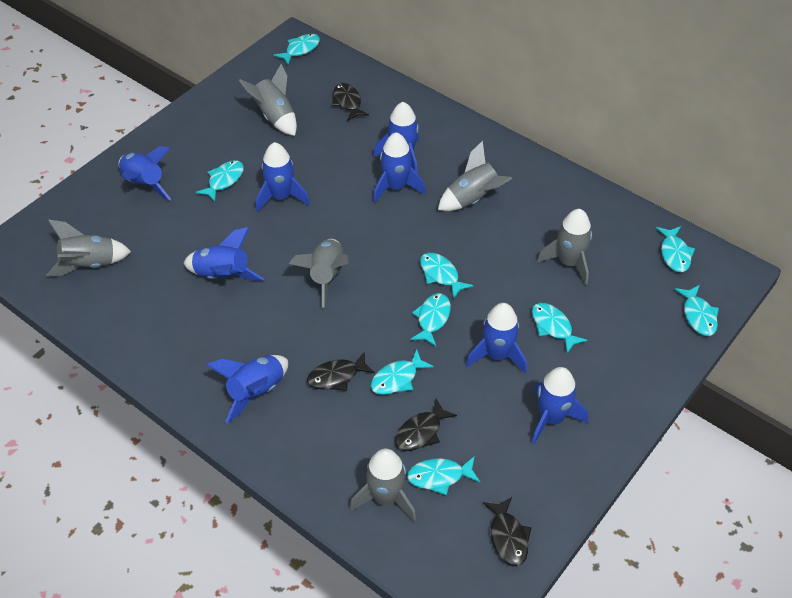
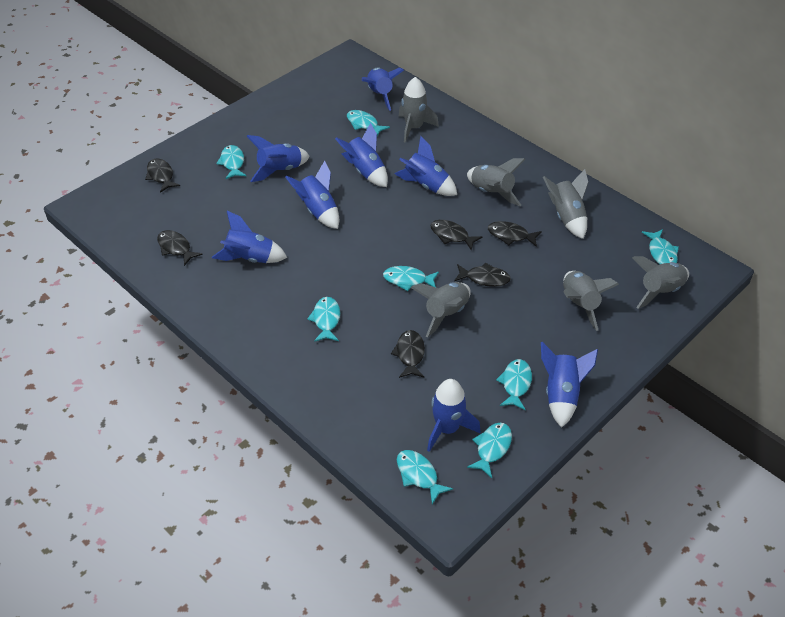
black fish: [307,351,375,391] [332,83,369,121] [395,399,457,451] [483,497,531,566] = 4 -> [145,158,180,193] [157,230,203,266] [391,330,425,378] [430,220,483,251] [454,263,511,287] [488,221,542,247] = 6
turquoise fish: [196,160,244,202] [274,34,320,65] [371,349,434,395] [407,456,480,495] [410,293,451,346] [420,253,473,299] [532,303,588,353] [656,226,695,272] [675,285,719,336] = 9 -> [216,145,246,179] [307,297,340,342] [347,110,390,136] [383,266,439,291] [397,450,453,504] [467,423,512,478] [496,359,532,410] [642,229,679,264] = 8

